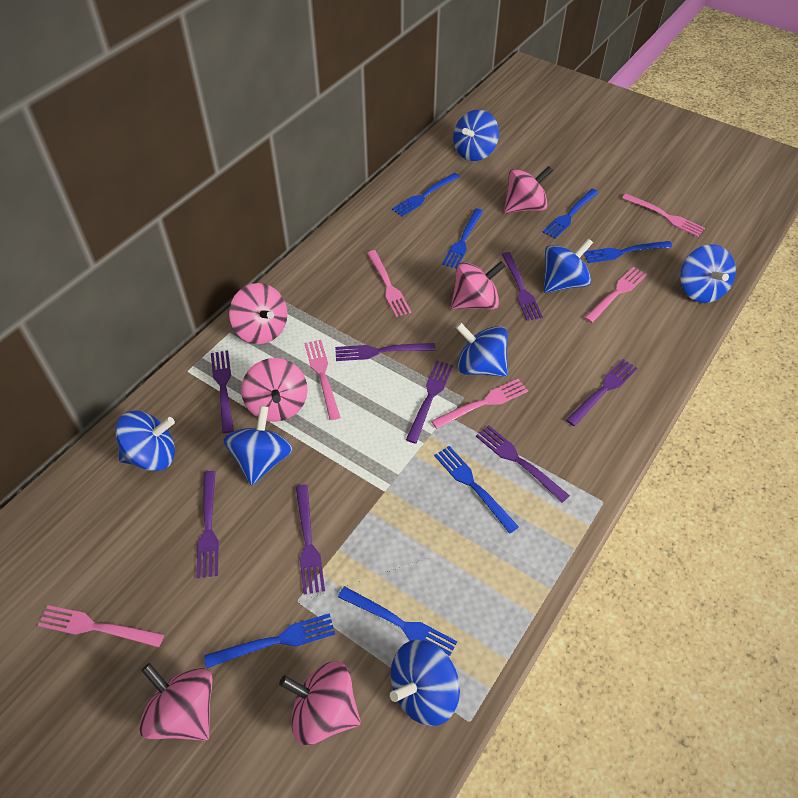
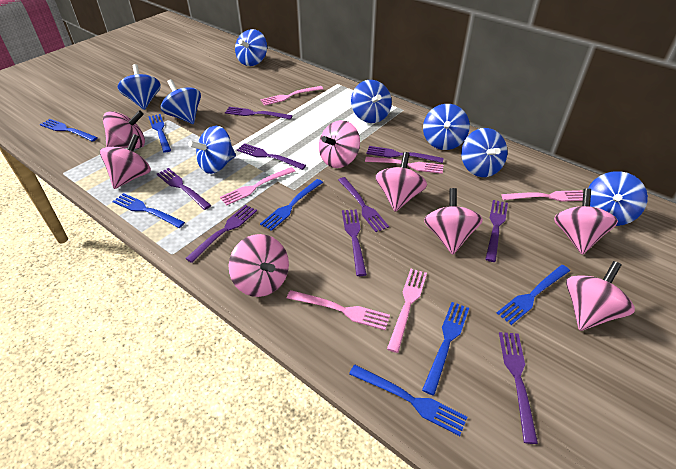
blue spinning top: [115,411,175,471] [223,406,293,486] [390,640,460,726] [453,110,499,161] [456,323,508,377] [544,238,593,293] [680,244,736,303] = 7 -> [117,64,161,110] [161,79,201,124] [188,126,236,174] [235,29,267,66] [351,80,392,123] [423,104,470,150] [461,128,508,177] [588,171,648,226] = 8
pink spinning top: [139,663,213,741] [229,283,288,344] [241,358,308,422] [279,661,361,745] [451,261,506,309] [504,166,553,213] = 6 -> [100,134,151,189] [103,110,145,149] [229,234,289,297] [319,120,360,168] [375,152,427,212] [424,188,483,255] [554,188,618,255] [566,261,635,331] = 8
purple fork: [196,471,219,578] [211,350,234,433] [296,485,325,595] [335,343,436,361] [406,361,453,444] [476,425,570,503] [501,252,543,321] [566,359,637,426] = 8 -> [157,168,211,210] [185,205,257,263] [225,107,292,120] [237,143,306,170] [338,177,389,232] [342,209,367,276] [366,146,444,163] [485,200,508,262] [499,332,538,444] = 9

